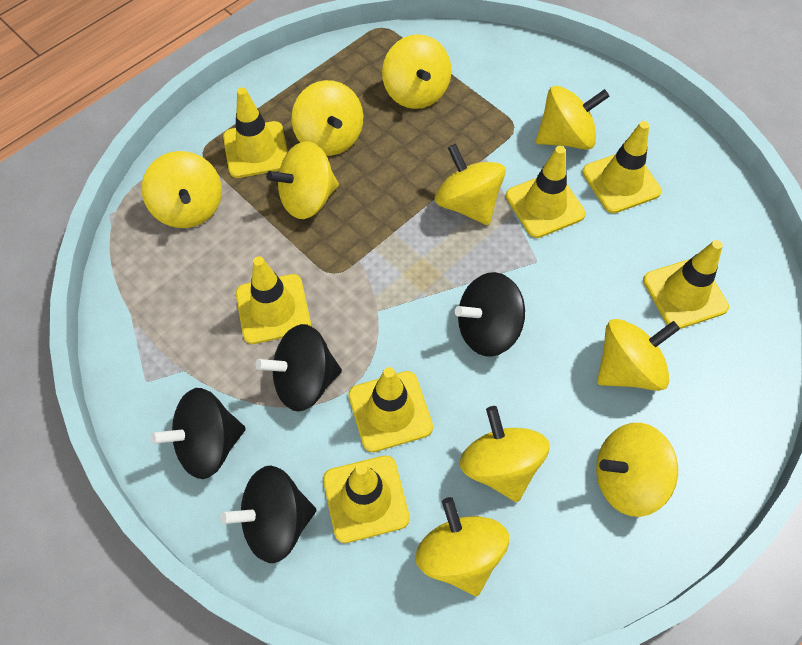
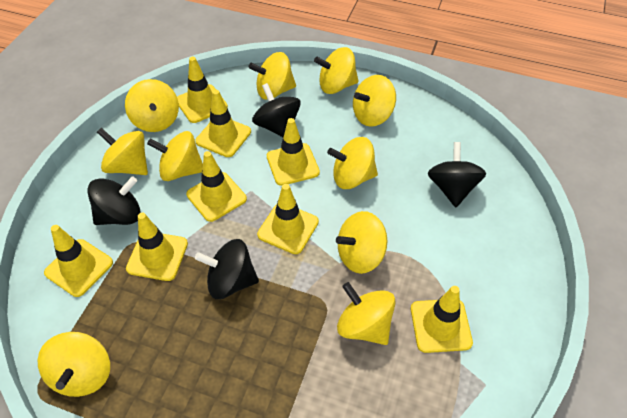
yellow traffic cone: [223,87,288,178] [236,257,311,344] [323,456,410,543] [348,367,433,452] [506,146,586,238] [582,121,662,213] [643,240,729,329] = 7 -> [44,225,113,297] [126,213,188,281] [177,57,228,123] [186,151,247,222] [195,90,251,157] [257,184,319,254] [267,118,320,186] [411,286,473,353] = 8

